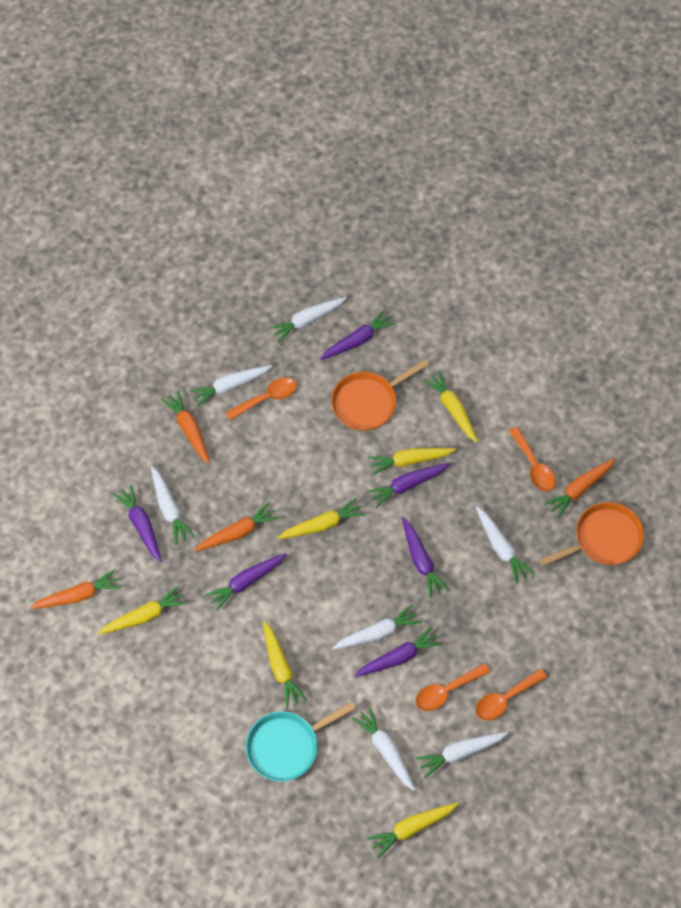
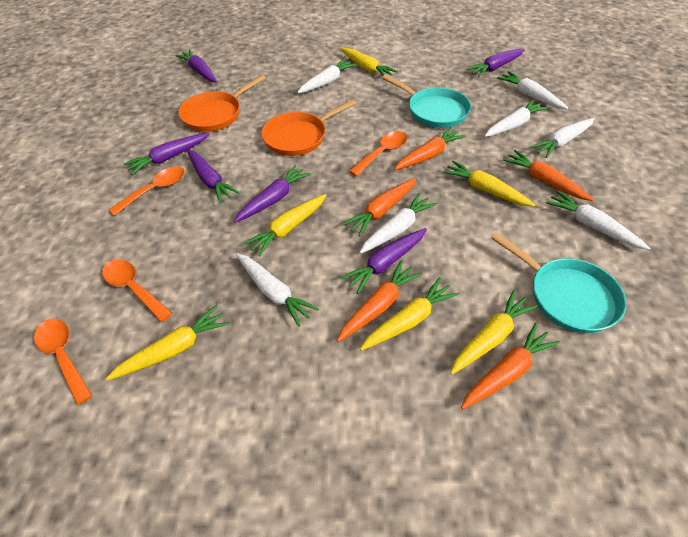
orange carrot: [30,569,121,609] [161,390,210,464] [195,502,280,551] [544,458,616,518] = 4 -> [337,260,422,342] [343,178,417,236] [394,127,466,170] [461,323,560,409] [503,150,594,201] = 5
turquoise pan: [246,702,356,782] = 1 -> [382,74,471,128] [491,232,626,333] = 2

